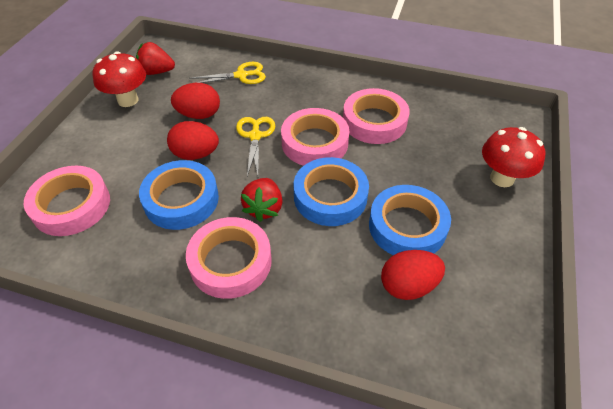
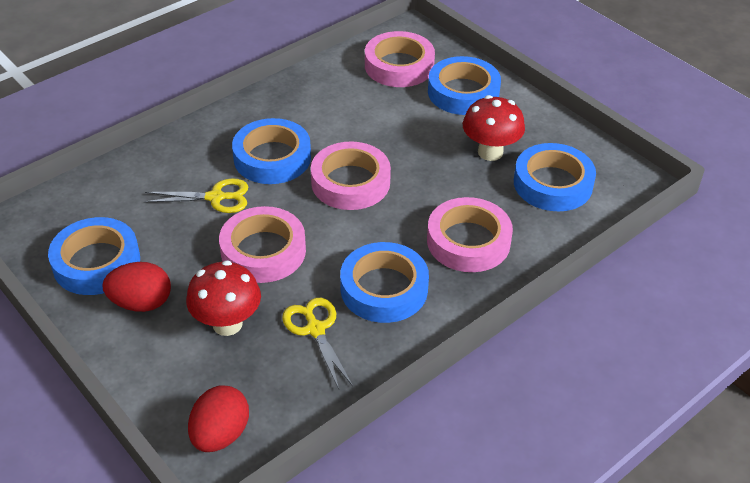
blue tape: [139,160,219,230] [294,157,369,226] [369,185,451,255] = 3 -> [48,217,140,295] [232,118,311,184] [340,242,429,323] [428,56,501,115] [514,143,596,211] = 5
red egg: [167,121,219,160] [171,83,220,119] [381,250,445,300] = 3 -> [102,262,171,312] [188,386,249,452] = 2
red strawberry: [136,42,175,75] [241,178,283,222] = 2 -> none = 0

